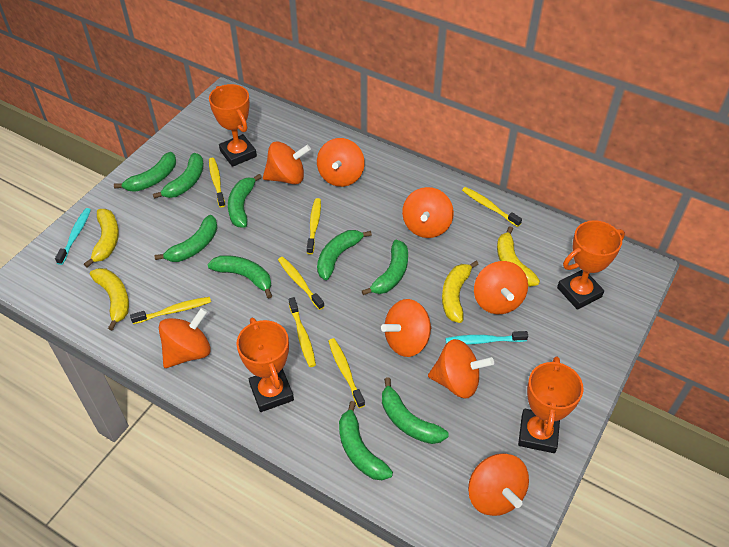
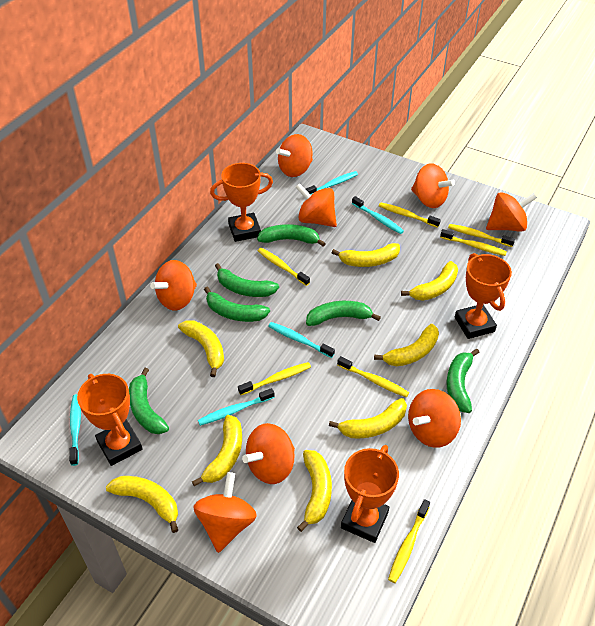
green banana: [114,152,176,192] [153,153,204,199] [155,215,217,262] [207,255,272,299] [228,174,262,228] [317,230,372,280] [339,401,393,480] [362,240,408,295] [382,377,449,444] = 9 -> [129,368,169,434] [204,287,270,322] [215,263,279,297] [257,224,326,247] [306,301,381,326] [446,349,480,413] = 6
turquoise toothbrush: [55,208,91,265] [446,331,528,344] = 2 -> [69,394,81,466] [198,388,275,426] [268,322,335,358] [305,171,358,195] [352,196,404,234] = 5
yellow banana: [84,209,119,268] [90,268,129,331] [442,261,479,323] [497,226,540,287] = 4 -> [106,476,178,533] [178,320,224,377] [192,415,242,486] [297,450,332,532] [329,398,407,438] [332,243,400,267] [374,324,439,366] [401,261,458,301] = 8

